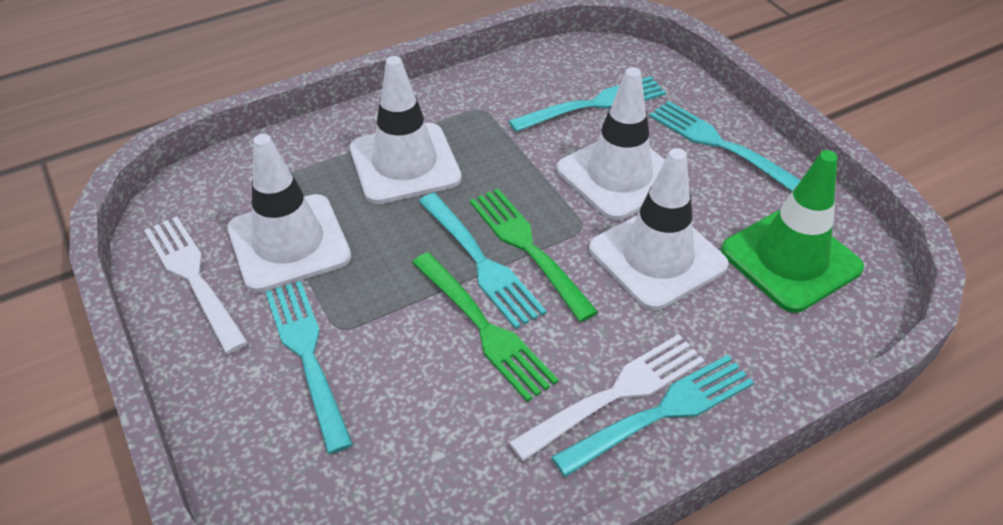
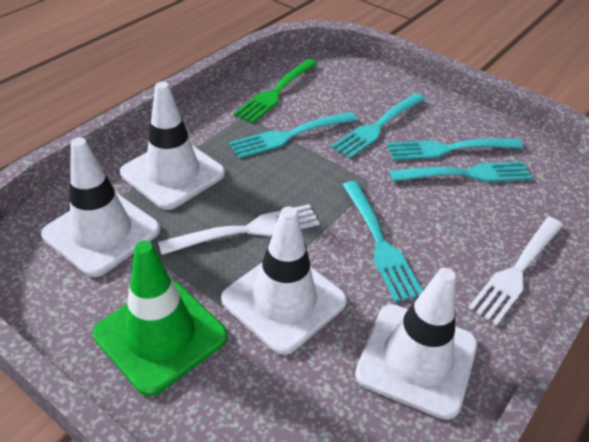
green fork: [412,252,559,402] [470,189,598,322] = 2 -> [233,59,318,123] = 1

